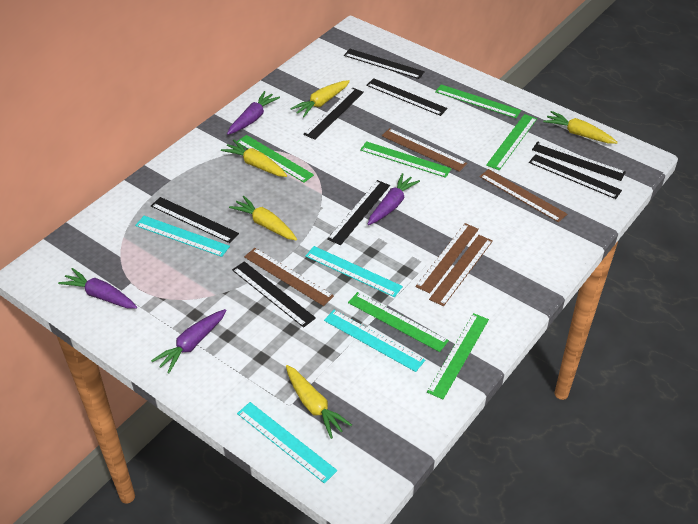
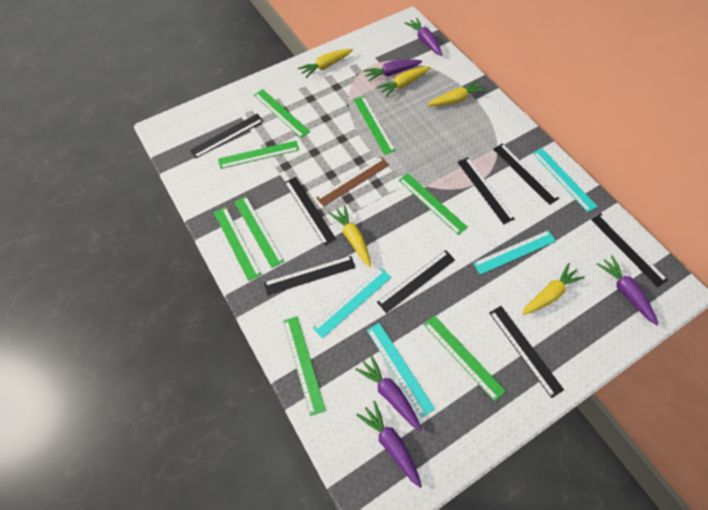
brown ruler: [244,248,334,306] [382,128,467,172] [415,223,479,293] [429,235,493,306] [479,169,567,222] = 5 -> [316,157,389,207] = 1
green ruler: [237,135,314,183] [348,292,449,352] [360,141,451,178] [427,313,489,399] [435,84,521,118] [486,114,537,170] = 6 -> [214,207,262,281] [218,141,299,169] [235,196,284,268] [254,89,310,138] [283,316,326,416] [353,96,396,155] [399,173,468,235] [424,315,506,401] = 8
purple carrot: [58,268,137,309] [151,309,227,374] [227,91,280,135] [368,173,420,225] = 4 -> [355,355,422,431] [356,400,422,488] [363,60,422,81] [405,18,442,56] [597,255,659,325] = 5

